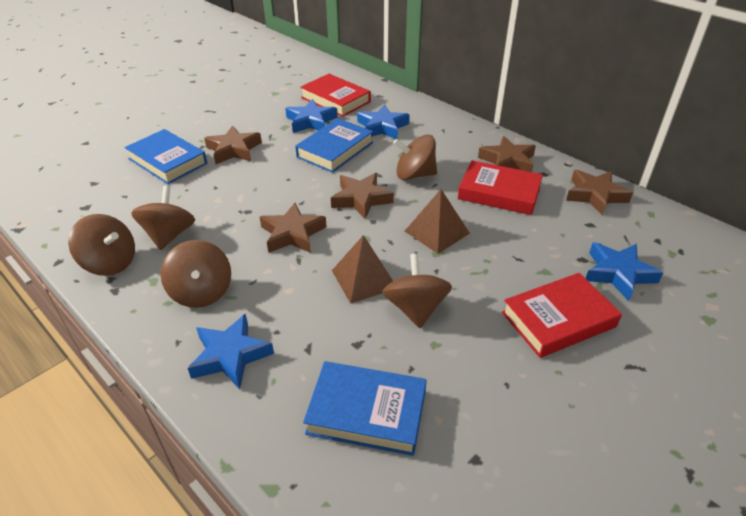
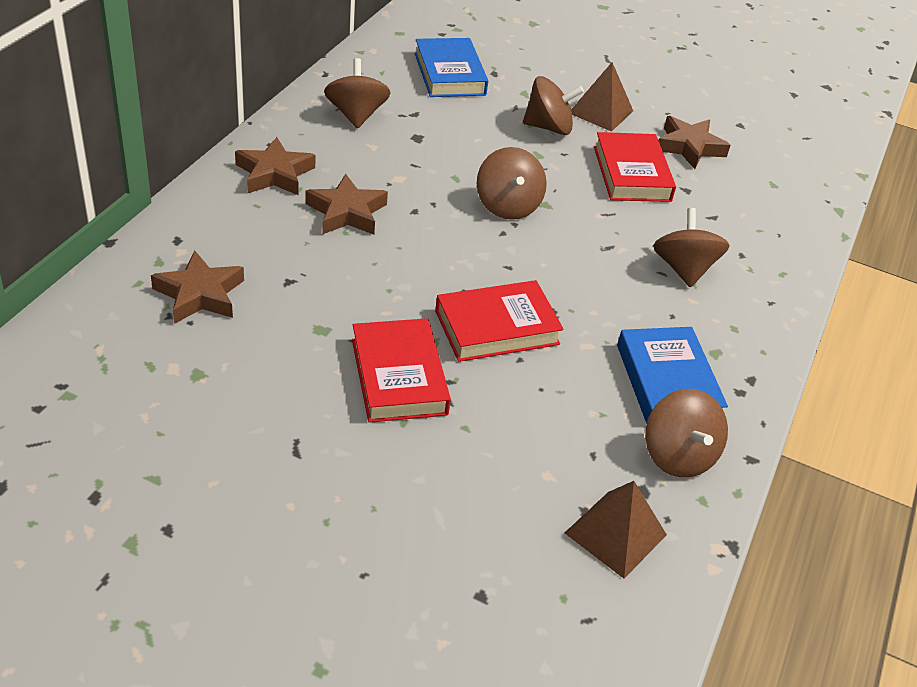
blue book: [125,129,207,184] [295,118,373,173] [303,361,427,456] = 3 -> [415,38,488,97] [617,327,728,424] = 2
blue star: [187,314,274,389] [285,99,338,133] [357,104,410,139] [585,242,663,301] = 4 -> none = 0
brown star: [204,125,262,164] [260,203,327,253] [331,173,394,219] [478,136,536,172] [566,170,633,216] = 5 -> [151,250,244,324] [235,137,315,195] [305,174,388,235] [658,116,731,169] = 4

